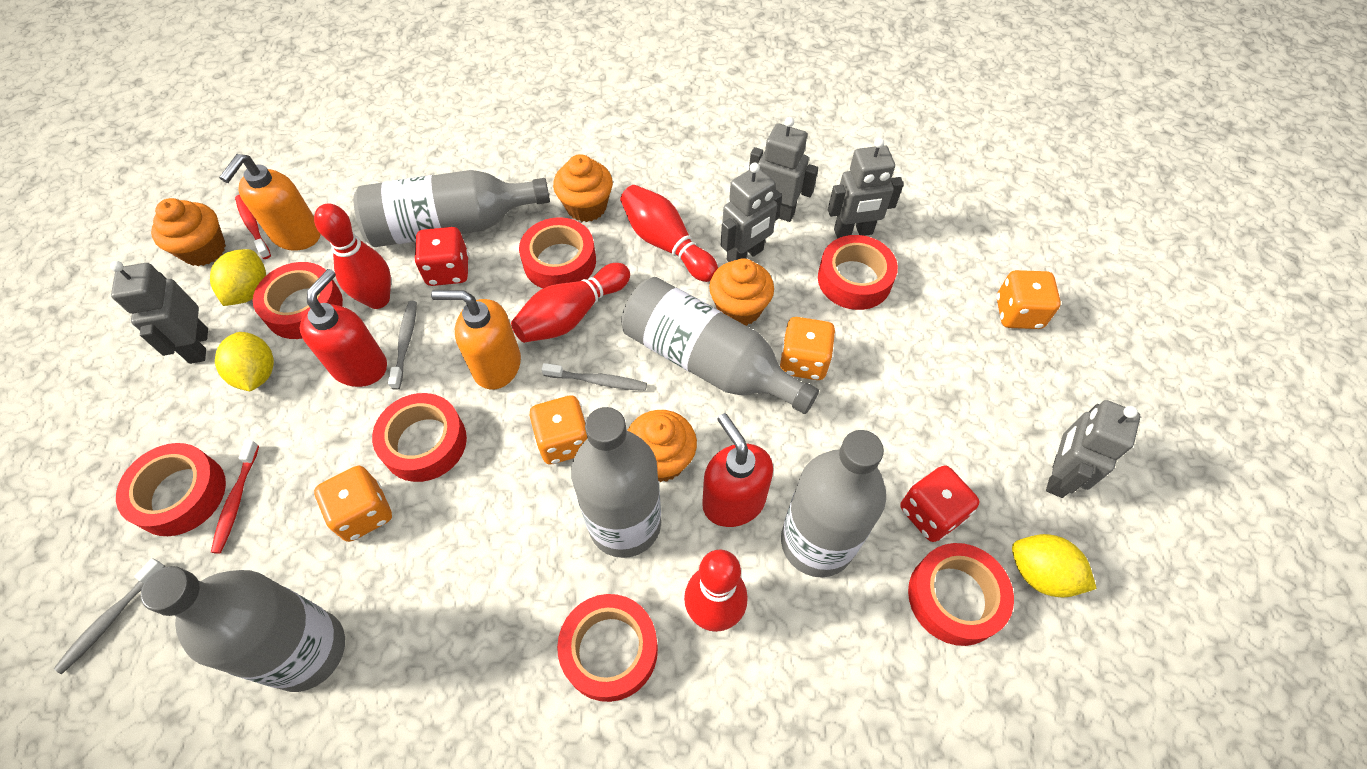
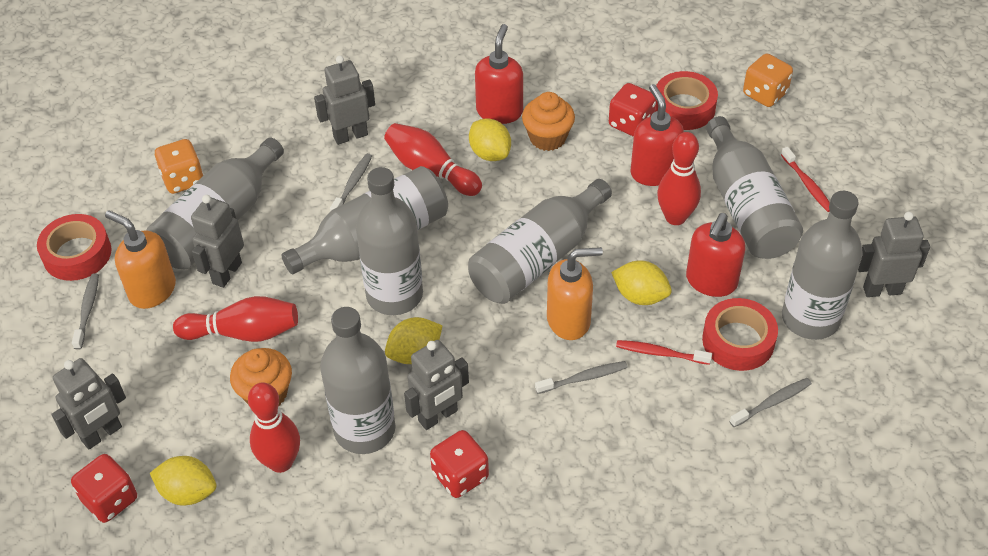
grey bottle: [141,566,345,692] [353,170,550,247] [571,407,661,558] [621,277,819,414] [781,430,886,577] = 5 -> [146,137,284,269] [281,166,448,274] [320,307,396,454] [356,167,423,315] [468,179,612,304] [706,116,803,259] [782,191,863,340] = 7
grey toothbrush: [53,558,165,674] [388,301,417,390] [541,363,647,391] = 3 -> [72,273,99,350] [330,153,372,212] [535,361,628,394] [729,378,812,427] = 4
orange cupcake: [151,198,226,266] [553,154,613,222] [627,410,697,482] [709,258,774,326] = 4 -> [230,348,292,406] [522,92,575,151] = 2
orange dice: [314,466,392,542] [530,395,588,464] [780,317,836,380] [997,270,1061,329] = 4 -> [155,139,204,194] [743,53,793,107] = 2
red dice: [414,227,469,286] [900,465,980,542] = 2 -> [71,454,137,523] [430,430,489,498] [609,83,656,137] = 3
red soap dispenser: [300,269,387,387] [702,413,773,527] = 2 -> [475,24,523,124] [630,84,684,186] [686,213,746,297] = 3
red tape: [116,443,226,536] [253,262,343,339] [372,393,467,482] [519,217,596,289] [557,594,658,702] [818,235,898,310] [908,543,1014,646] = 7 -> [37,214,111,281] [655,71,718,130] [702,298,778,371] = 3
yellow lemon: [210,249,266,306] [215,332,274,392] [1012,534,1097,597] = 3 -> [150,456,216,505] [385,317,442,364] [469,118,511,161] [611,261,672,305] = 4

